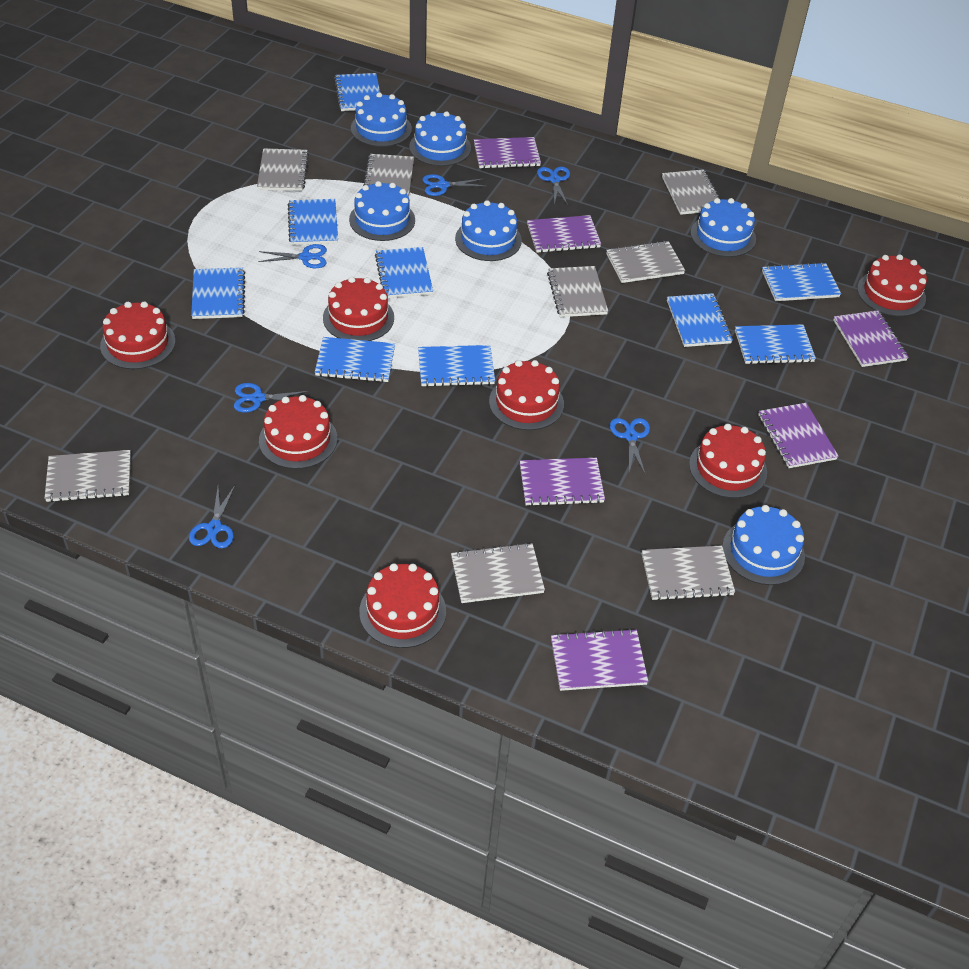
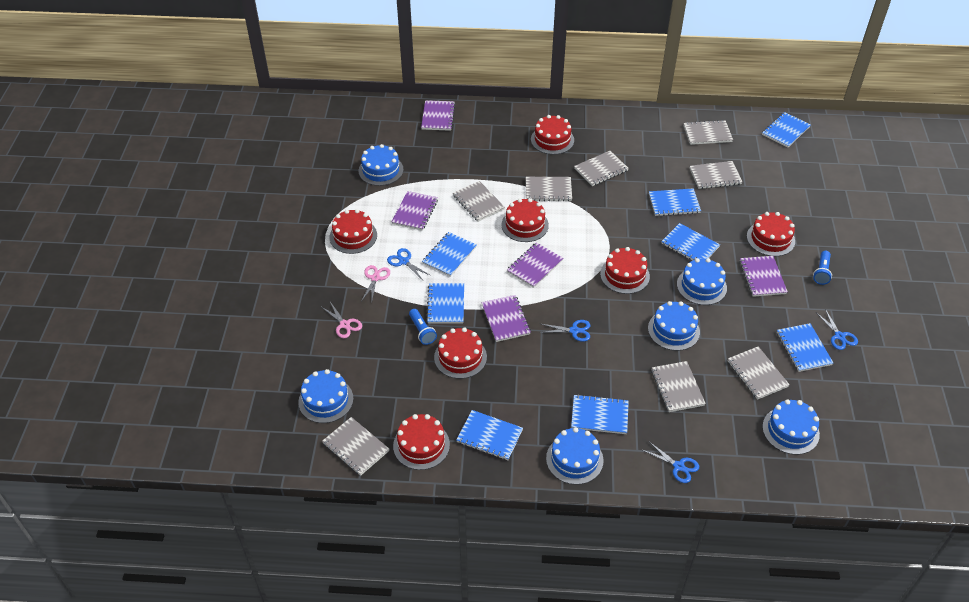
blue flashlight: none = 0 -> [409,309,437,345] [813,251,832,285] = 2
blue notebook: [191,267,245,319] [288,199,338,245] [315,337,395,382] [334,73,380,111] [375,247,433,298] [418,345,495,387] [667,293,733,347] [735,324,816,364] [762,262,841,301] = 9 -> [422,232,477,277] [426,283,464,324] [456,410,523,460] [571,394,629,434] [649,188,701,216] [661,223,720,261] [762,112,810,148] [777,323,833,372] = 8
blue scissors: [189,486,235,548] [234,383,310,412] [258,244,327,268] [422,174,485,196] [537,167,570,205] [610,418,650,475] = 6 -> [387,248,430,280] [539,320,590,342] [643,442,699,483] [817,309,858,350] = 4
pink scissors: none = 0 -> [322,302,362,338] [362,265,390,301] = 2
purple notebook: [474,137,541,168] [520,458,605,506] [527,215,601,253] [551,628,648,691] [758,403,839,468] [833,310,909,367] = 6 -> [392,191,438,231] [421,100,456,131] [482,295,531,342] [507,242,563,288] [740,256,788,297] = 5

